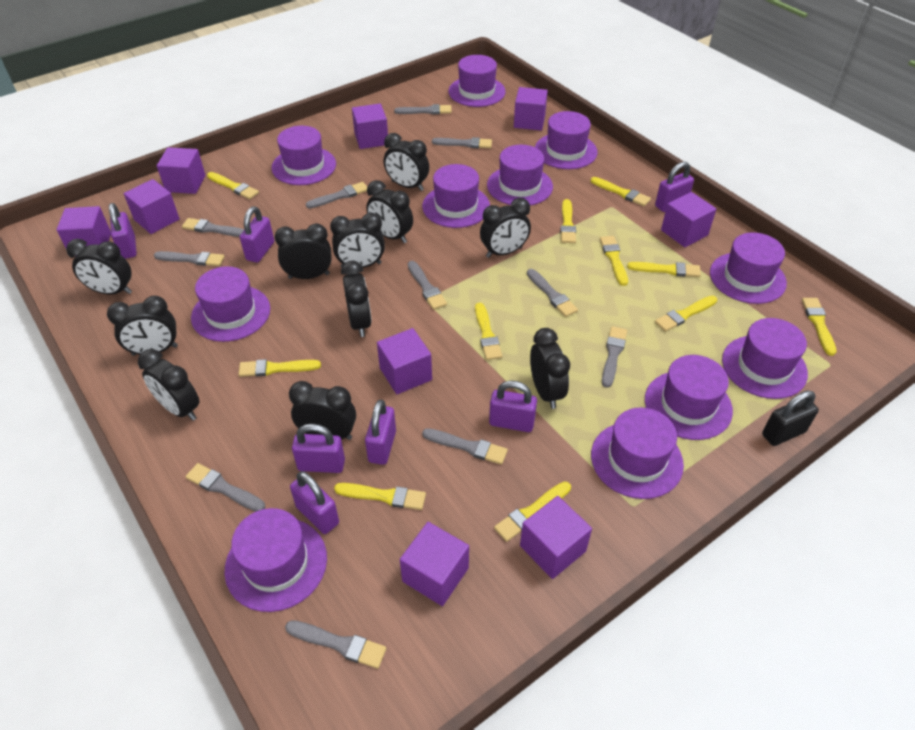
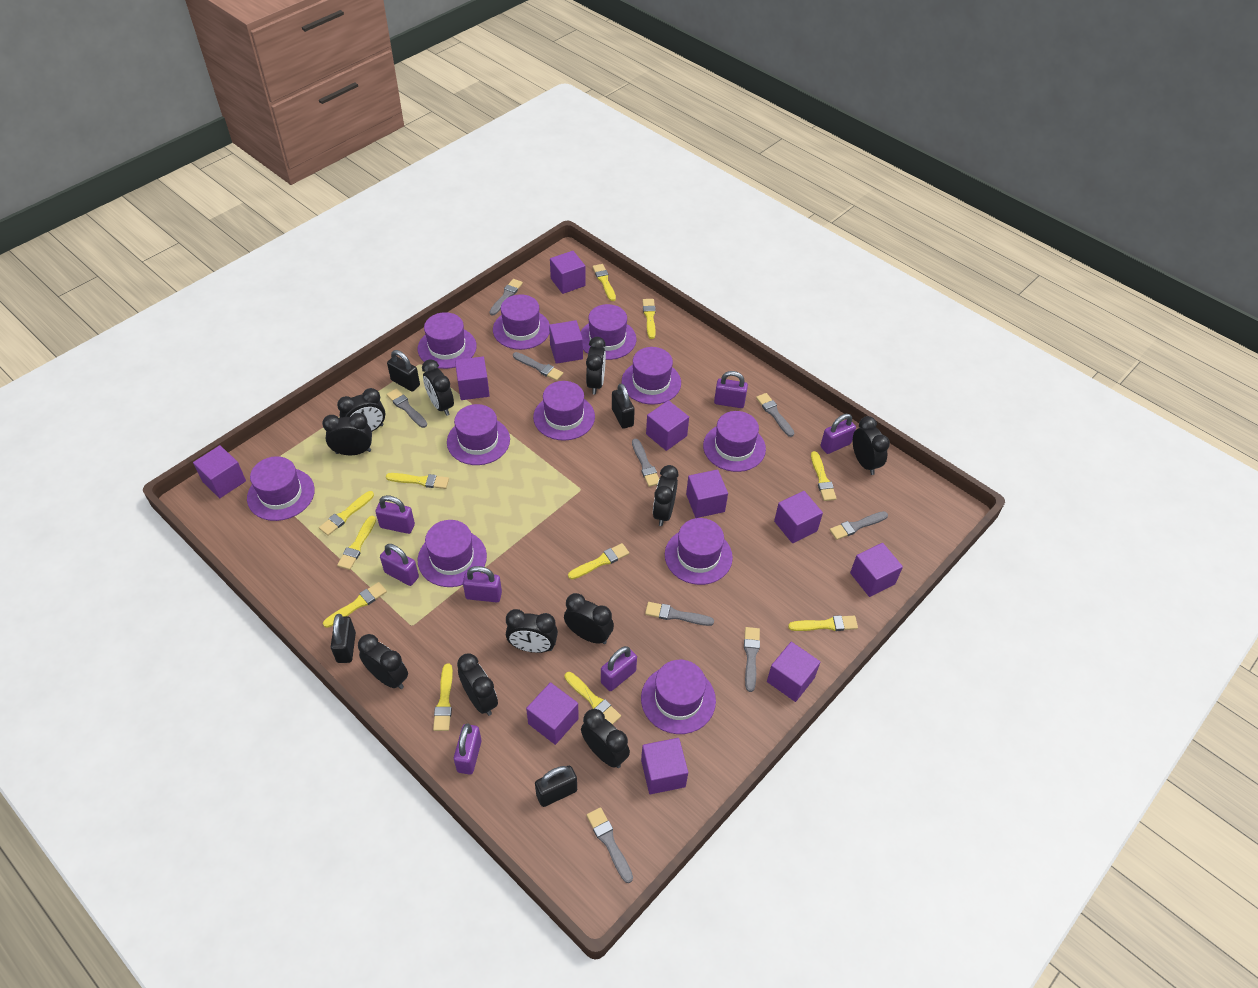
black padlock: [762,390,819,446] = 1 -> [331,614,356,663] [387,350,420,391] [535,766,577,807] [612,384,635,429] = 4
grey brush: [154,251,225,266] [182,218,245,237] [186,463,265,511] [285,620,386,669] [306,182,367,208] [394,104,452,114] [408,261,447,310] [422,428,508,465] [432,137,492,148] [527,269,578,317] [602,326,627,388] = 11 -> [386,388,427,428] [489,279,523,316] [513,352,563,381] [587,807,633,883] [632,439,659,487] [645,602,714,626] [744,627,760,692] [756,393,794,437] [830,511,888,540] = 9
purple cube: [56,206,111,248] [124,179,180,234] [157,147,205,194] [352,104,388,149] [377,328,432,394] [400,522,469,606] [514,87,548,131] [520,496,592,579] [661,192,716,247] = 9 -> [193,445,246,498] [455,357,490,400] [526,682,579,745] [549,320,583,364] [550,251,586,294] [641,738,688,794] [646,400,689,451] [686,470,728,518] [767,642,820,702] [774,491,823,543] [850,543,903,597] = 11

